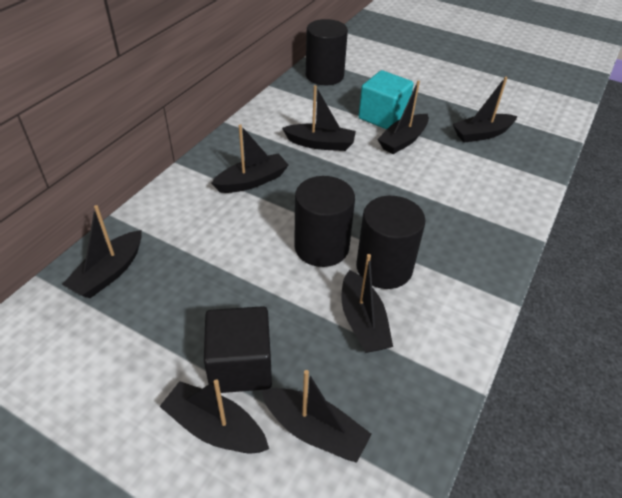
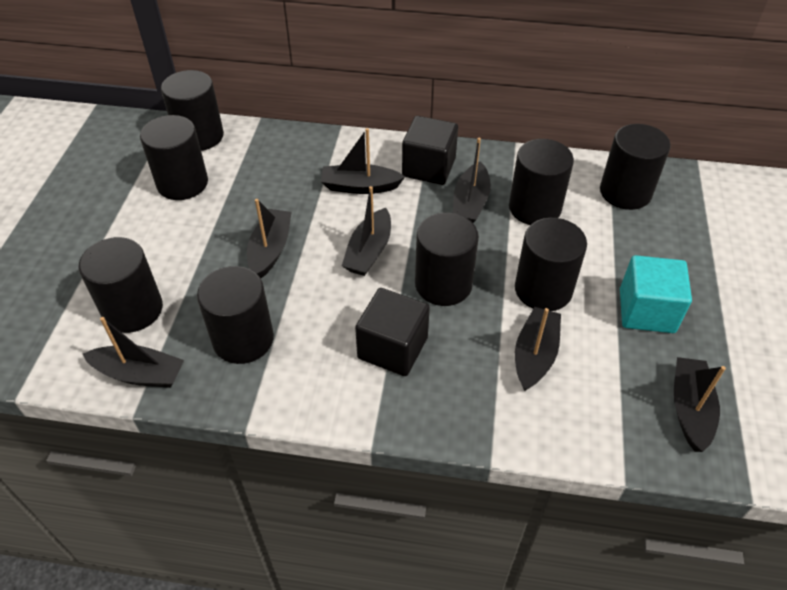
black boat: [62,205,142,298] [159,379,269,454] [211,124,289,193] [261,370,372,463] [282,85,356,151] [341,254,393,353] [377,80,429,154] [453,77,518,143] = 8 -> [83,317,184,388] [247,199,292,278] [321,128,405,194] [342,186,391,276] [453,138,491,223] [515,307,561,391] [674,357,726,452] = 7
black cube: [204,306,272,393] = 1 -> [355,288,430,376] [402,116,458,185] = 2
black cylinder: [294,176,355,267] [306,19,348,85] [356,196,425,289] = 3 -> [78,237,163,333] [140,115,208,200] [161,70,224,151] [197,266,274,364] [415,213,479,306] [509,139,574,225] [515,218,587,311] [600,124,671,210] = 8

